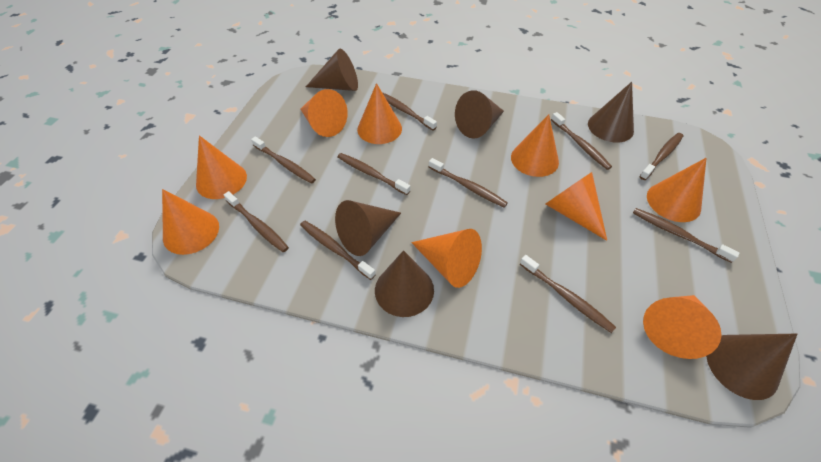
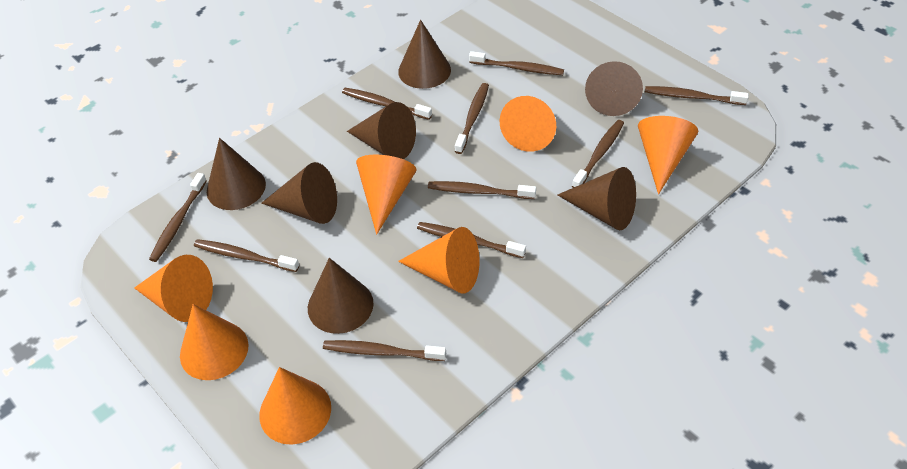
brown cone: [306,49,358,91] [335,200,401,256] [375,250,434,317] [455,90,504,138] [588,82,634,142] [706,334,797,400] = 6 -> [207,138,266,210] [261,162,337,224] [308,258,374,334] [347,102,416,159] [398,20,451,89] [558,167,636,230] [585,61,643,116] = 7
orange cone: [162,189,219,255] [196,135,247,199] [300,89,348,137] [357,83,402,144] [411,229,482,288] [511,114,559,177] [546,172,607,241] [643,295,722,359] [647,158,706,222] = 9 -> [134,255,213,322] [180,304,249,380] [259,367,331,445] [356,155,417,234] [398,227,479,293] [499,96,556,152] [638,116,698,194] = 7

